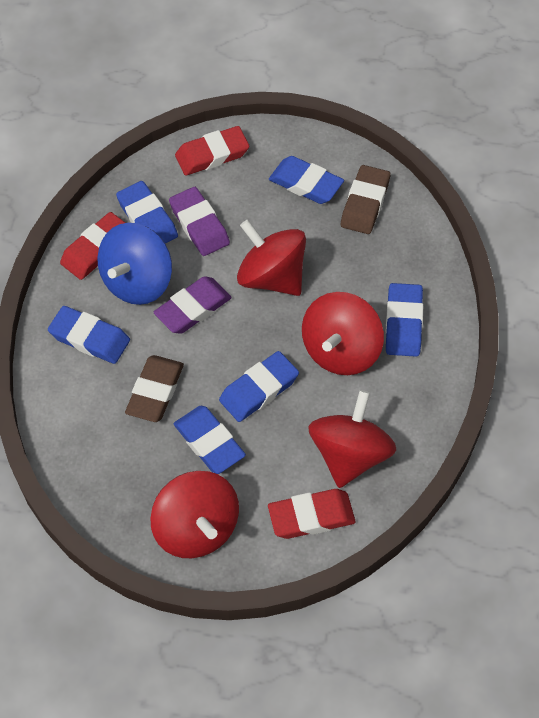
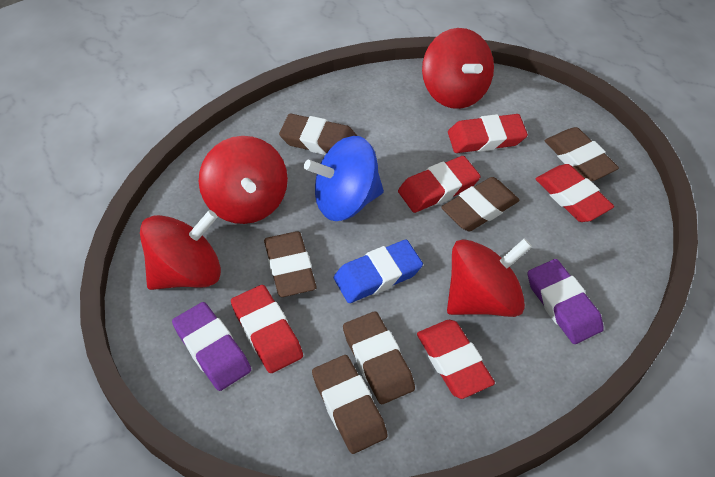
blue eraser: [48,306,130,364] [116,181,178,244] [174,406,246,474] [219,351,299,422] [269,156,344,204] [386,283,423,357] = 6 -> [334,240,423,303] = 1
brown eraser: [125,355,184,422] [341,165,390,234] = 2 -> [264,231,317,297] [279,113,357,155] [312,355,388,454] [343,311,415,404] [441,177,520,232] [545,127,619,181] = 6
red eraser: [60,212,125,280] [175,126,249,176] [268,489,356,539] = 3 -> [231,285,303,373] [398,156,481,213] [417,320,495,399] [448,114,528,153] [536,164,614,222] = 5

